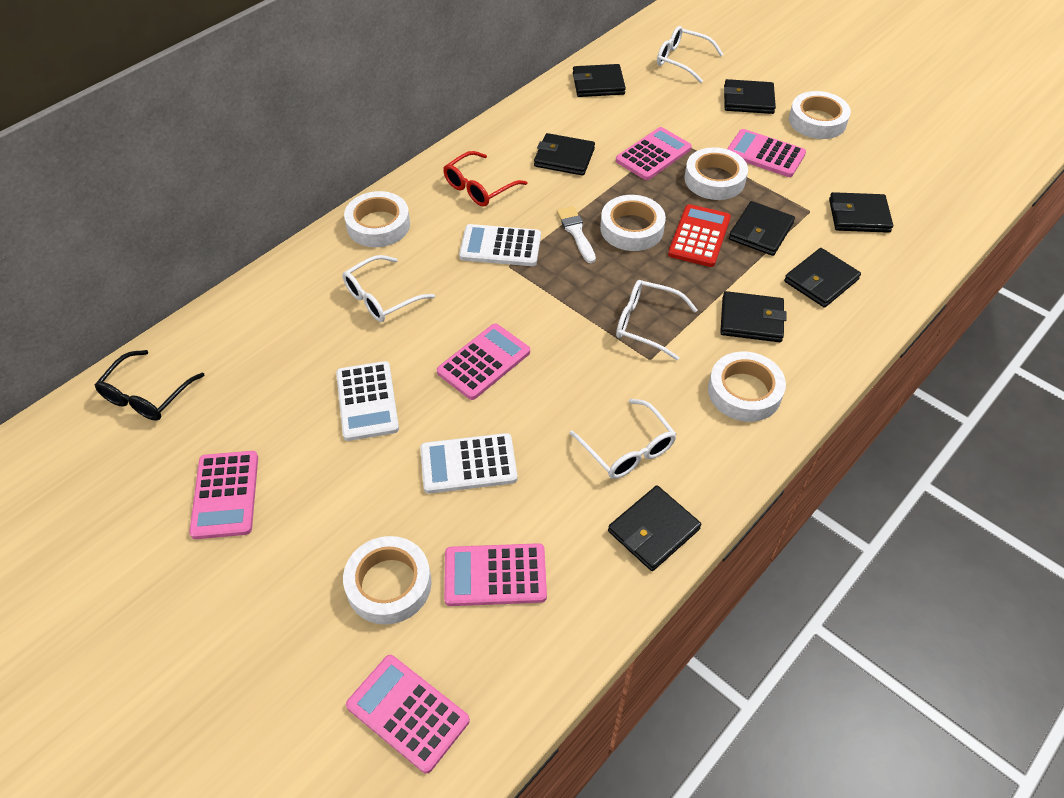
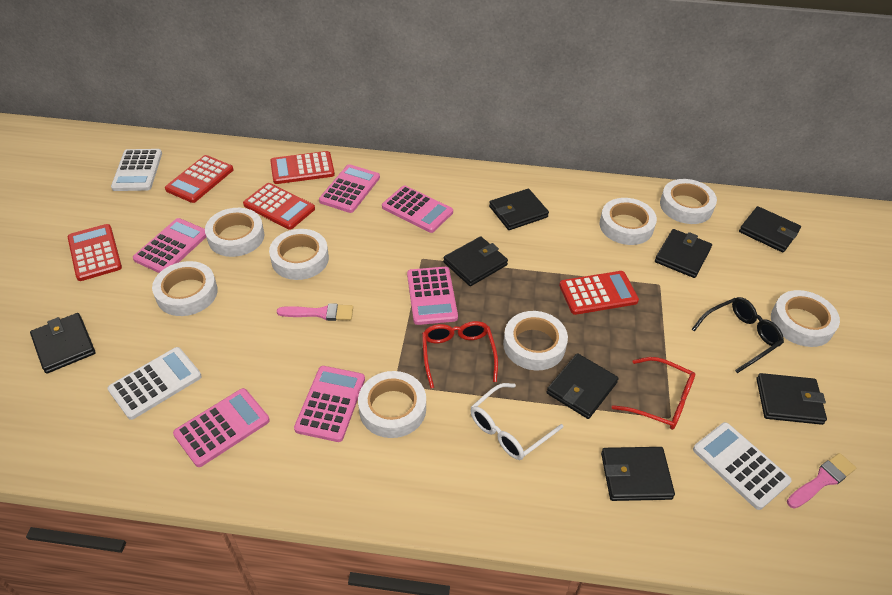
pink brush: none = 0 -> [277,303,353,321] [787,453,856,509] = 2
red calculator: [668,204,731,267] = 1 -> [68,224,122,281] [165,155,234,203] [243,183,315,230] [270,151,335,184] [559,271,639,315] = 5
red glasses: [443,151,528,207] = 1 -> [422,321,498,389] [612,357,695,430] = 2
white brush: [557,206,596,263] = 1 -> none = 0
white glasses: [342,255,435,322] [569,399,676,479] [616,280,698,361] [657,26,723,83] = 4 -> [470,383,563,460] = 1
white tape: [343,536,432,625] [344,191,410,247] [600,195,666,251] [684,147,748,200] [708,352,786,422] [789,91,851,139] = 6 -> [152,261,218,316] [205,208,265,257] [269,229,329,280] [358,371,426,438] [503,311,568,370] [599,198,657,245] [660,179,717,224] [771,290,840,347] = 8

